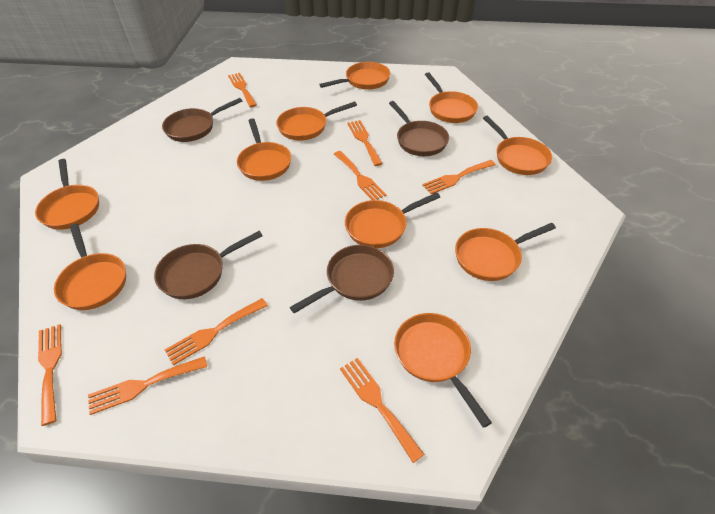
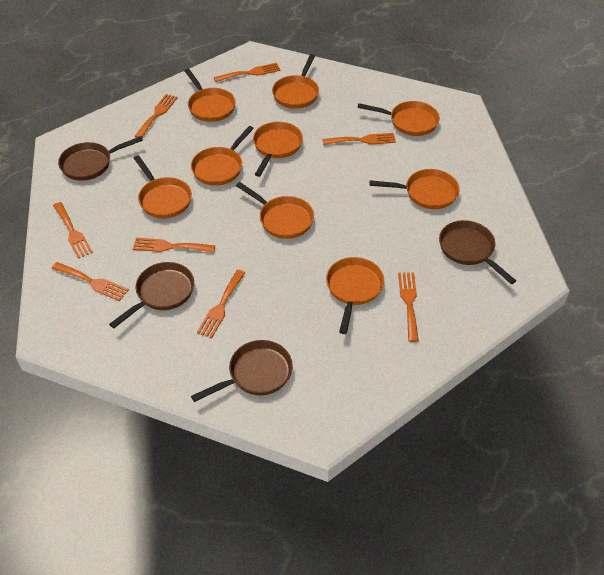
orange pan: [35,159,99,230] [54,224,126,310] [237,119,291,181] [276,101,357,140] [319,62,390,90] [345,192,440,248] [394,313,492,428] [425,72,478,123] [455,223,556,281] [483,116,552,175] = 10 -> [134,155,192,218] [184,68,236,122] [191,126,254,186] [236,182,314,239] [253,122,303,177] [272,54,319,109] [326,257,384,334] [357,101,440,136] [369,169,459,209] = 9

